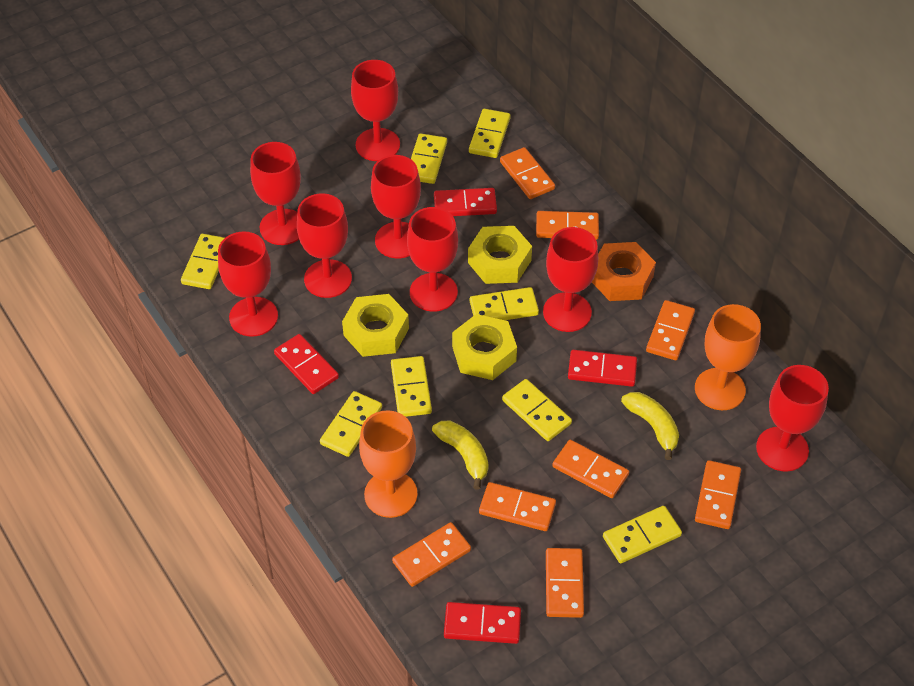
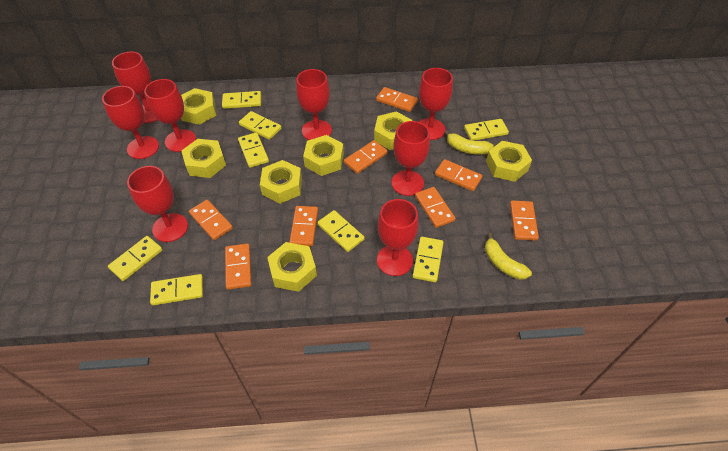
orange goblet: [359,410,418,518] [695,304,761,410] = 2 -> none = 0
orange nut: [592,242,656,301] = 1 -> none = 0
red domino: [274,334,339,394] [434,188,497,216] [444,602,521,644] [568,350,637,387] = 4 -> none = 0
yellow nut: [342,294,409,357] [452,314,517,380] [468,226,532,284] = 3 -> [181,88,216,125] [181,139,226,178] [260,160,302,204] [267,242,317,292] [303,135,344,176] [374,111,413,150] [486,141,532,182] = 7

